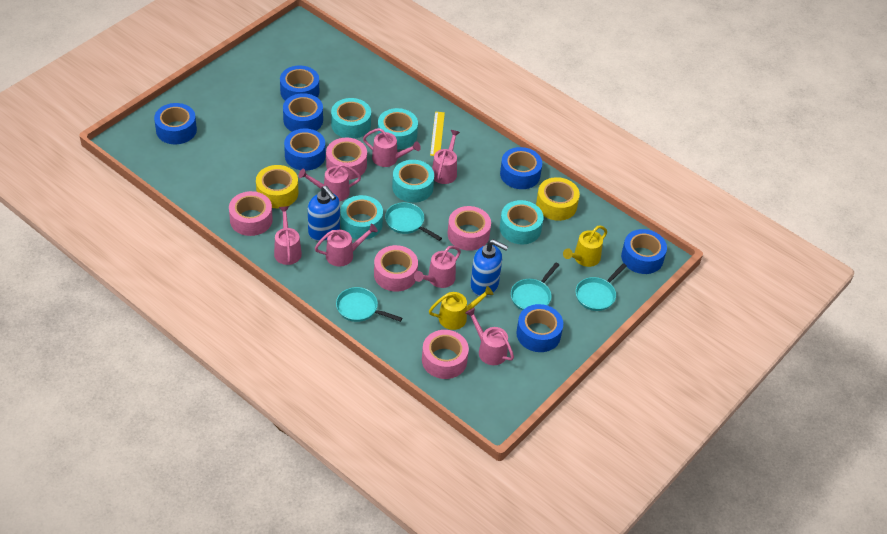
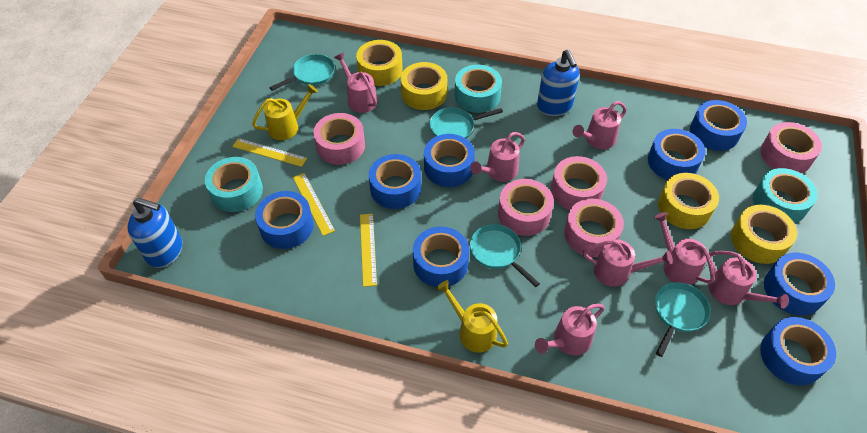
blue tape: [154,103,197,144] [280,65,319,100] [283,93,323,132] [284,129,325,171] [500,147,542,189] [516,304,563,352] [621,229,667,274] = 7 -> [255,191,314,249] [369,154,421,209] [413,227,469,287] [424,134,475,187] [648,129,705,180] [690,100,747,151] [760,317,836,385] [764,253,835,315] = 8
turquoise tape: [331,98,371,139] [340,195,383,239] [378,108,418,149] [392,160,434,203] [500,200,544,244] = 5 -> [205,157,263,212] [455,65,502,113] [753,168,817,223] = 3
yellow ruler: [430,112,445,156] = 1 -> [232,138,307,167] [293,173,335,236] [360,214,377,287] = 3
yellow tape: [256,165,298,208] [536,177,580,221] = 2 -> [356,40,403,86] [401,62,447,110] [658,173,719,229] [731,205,797,264] = 4

